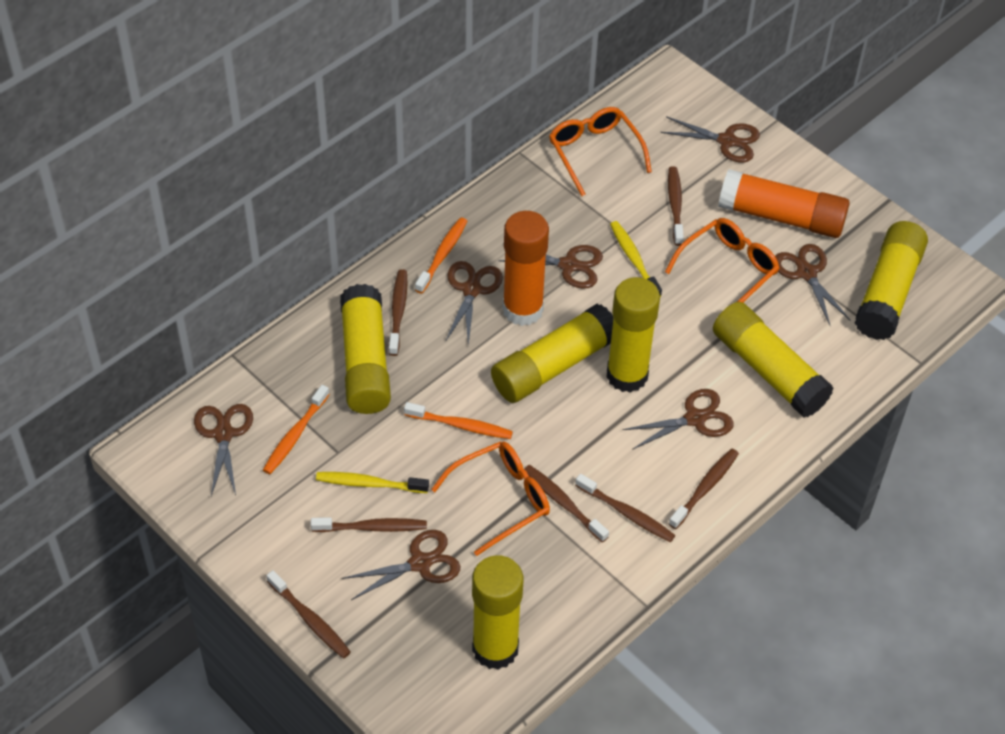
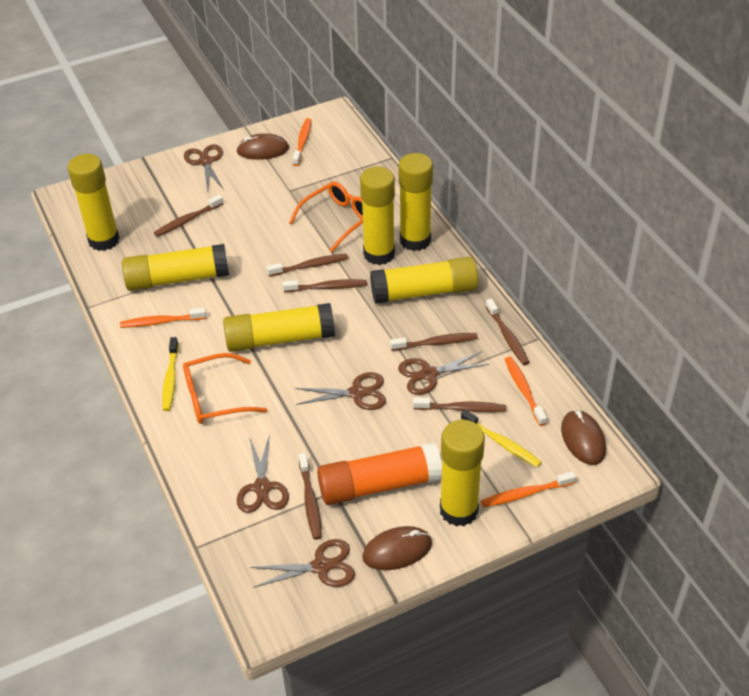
brown mouse: none = 0 -> [236,133,289,160] [362,526,432,570] [561,410,606,465] = 3
brown scissors: [194,404,253,496] [342,530,460,600] [446,261,503,345] [498,243,603,289] [623,389,734,450] [660,116,760,163] [775,244,851,325] = 7 -> [184,144,224,192] [237,434,289,513] [250,539,355,588] [295,372,386,410] [398,351,489,395] = 5
orange glasses: [431,441,550,556] [549,107,652,196] [665,218,780,303] = 3 -> [183,353,267,424] [289,181,363,252] = 2
orange glue stick: [503,211,549,326] [718,169,850,238] = 2 -> [317,442,442,505] = 1
orange toothbrush: [263,385,330,474] [404,402,513,439] [415,217,467,294] = 3 -> [120,308,206,328] [293,118,312,166] [481,471,576,507] [505,357,547,426] = 4
yellow glue stick: [340,284,391,414] [472,555,523,670] [491,304,614,403] [607,277,660,393] [713,302,834,418] [855,221,928,340] = 6 -> [68,154,120,251] [122,244,229,291] [223,303,335,352] [360,167,395,265] [370,257,478,304] [399,153,433,251] [440,420,485,526] = 7

